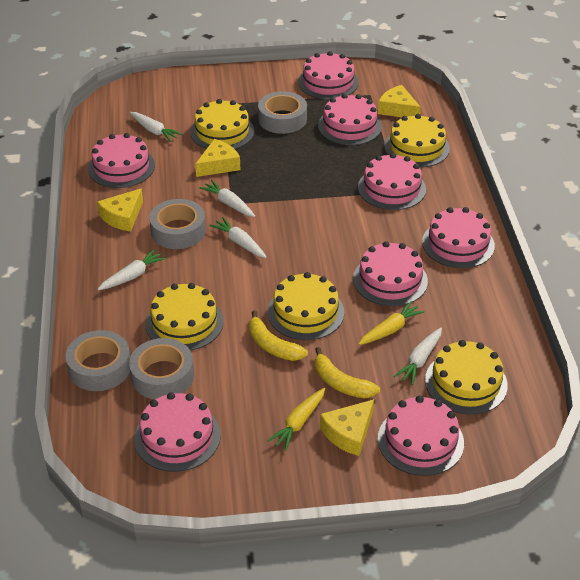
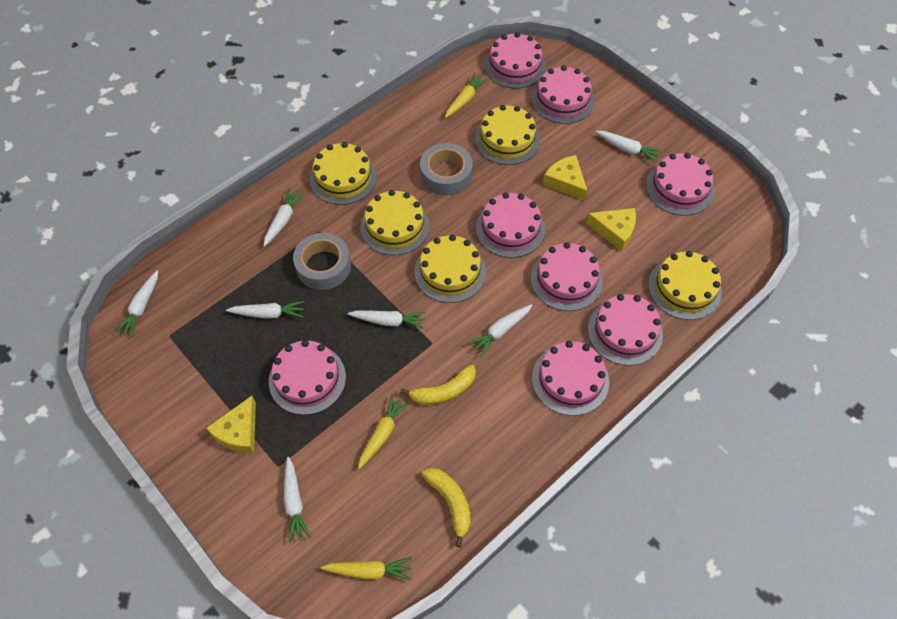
grey tape: [66,330,130,391] [129,338,194,399] [149,199,206,249] [258,91,307,134] = 4 -> [293,233,351,290] [420,143,473,195] = 2
white carrot: [97,249,166,290] [130,112,182,142] [199,180,255,217] [209,217,267,258] [394,328,442,385] = 5 -> [115,270,158,337] [226,301,304,319] [263,188,305,247] [284,457,311,543] [348,310,426,329] [468,304,532,356] [596,131,663,163] = 7
yellow carrot: [267,388,325,451] [359,301,425,345] = 2 -> [321,557,412,581] [358,394,410,469] [445,73,488,118] = 3
yellow cheese: [97,188,143,232] [195,139,240,177] [320,399,374,456] [378,85,421,117] = 4 -> [206,396,256,453] [543,155,587,201] [586,208,636,251] = 3

